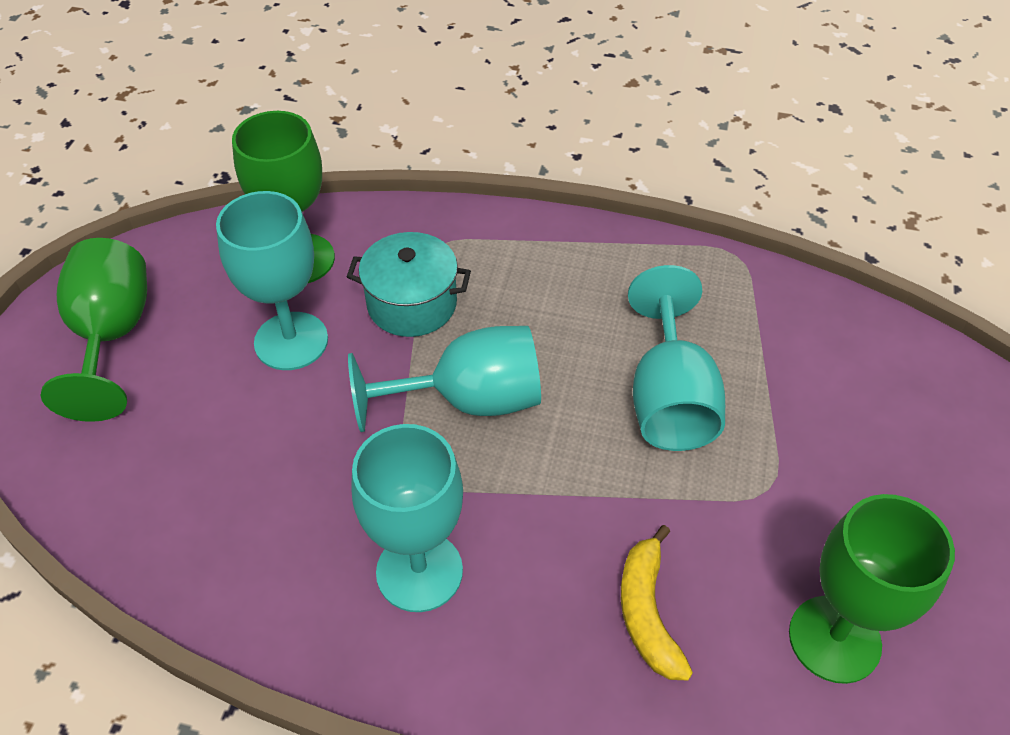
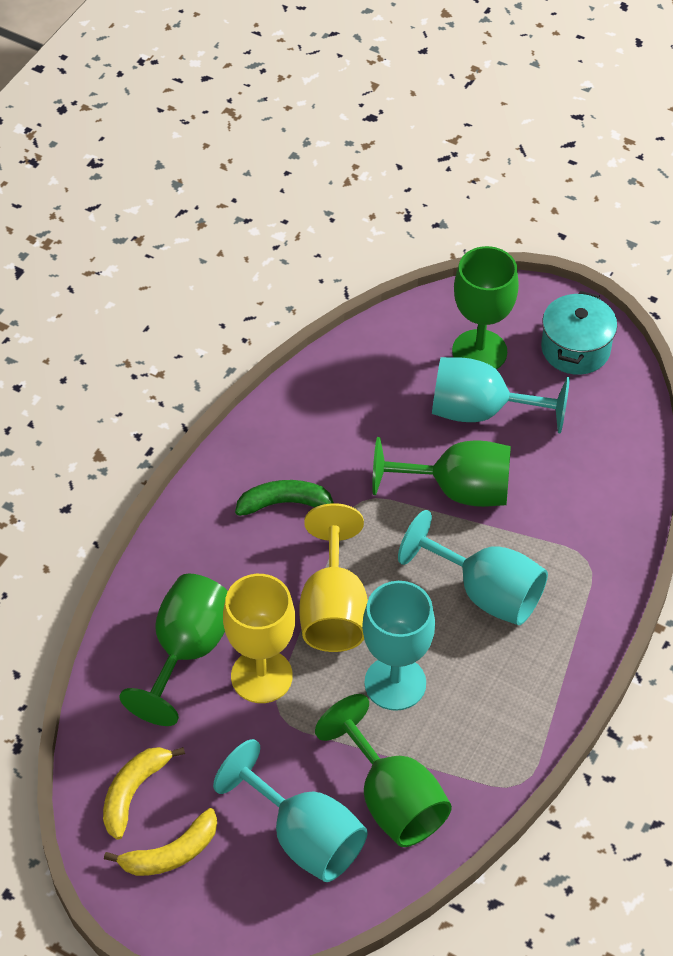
green banana: none = 0 -> [235,480,334,516] = 1
green goblet: [41,238,147,422] [232,111,335,283] [789,494,955,684] = 3 -> [119,574,228,726] [315,694,452,847] [372,437,511,507] [452,246,519,370] = 4
yellow banana: [621,525,693,680] = 1 -> [103,747,185,840] [104,808,217,876] = 2
yellow goblet: none = 0 -> [223,574,295,703] [299,503,368,652] = 2

